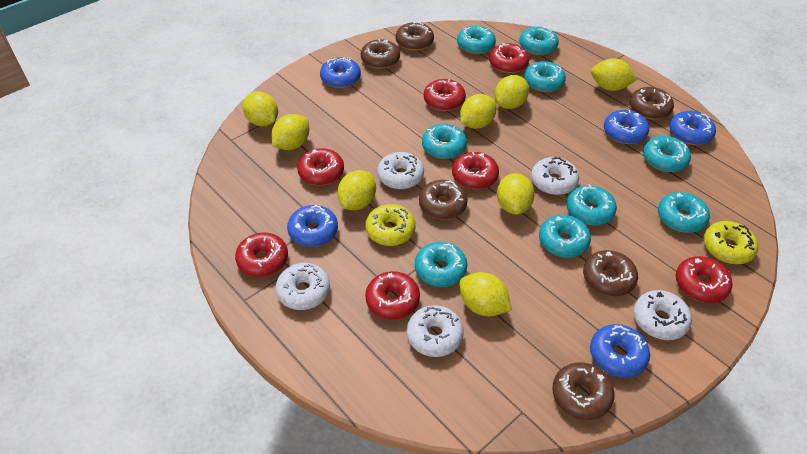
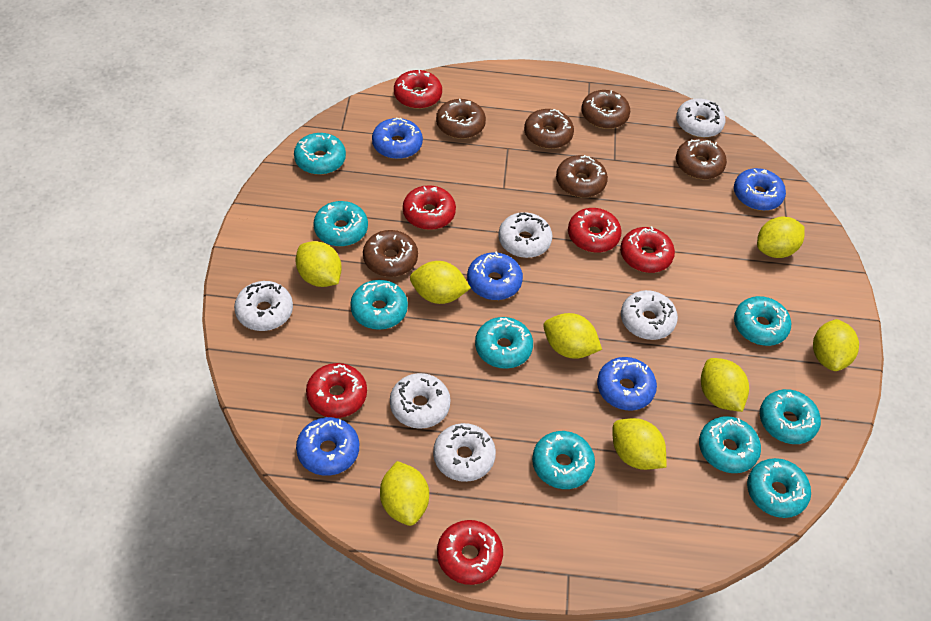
red donut: [235,233,288,277] [297,148,344,185] [365,271,420,320] [424,79,466,111] [452,152,499,189] [489,43,529,73] [676,256,733,303] = 7 -> [306,363,367,418] [394,70,442,109] [403,185,456,230] [437,520,503,585] [568,208,622,253] [620,226,675,273] = 6
white donut: [276,263,330,310] [377,152,424,189] [407,305,464,357] [531,157,579,195] [633,290,692,340] = 5 -> [234,281,293,331] [390,373,451,429] [433,423,496,482] [498,212,552,258] [621,290,678,340] [676,98,725,138] = 6
yellow donut: [365,204,416,246] [703,221,758,264] = 2 -> none = 0

